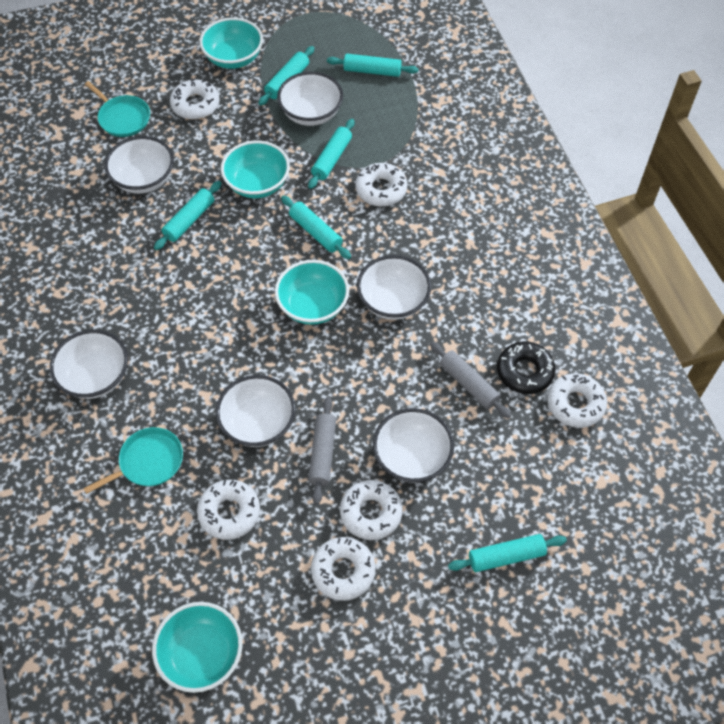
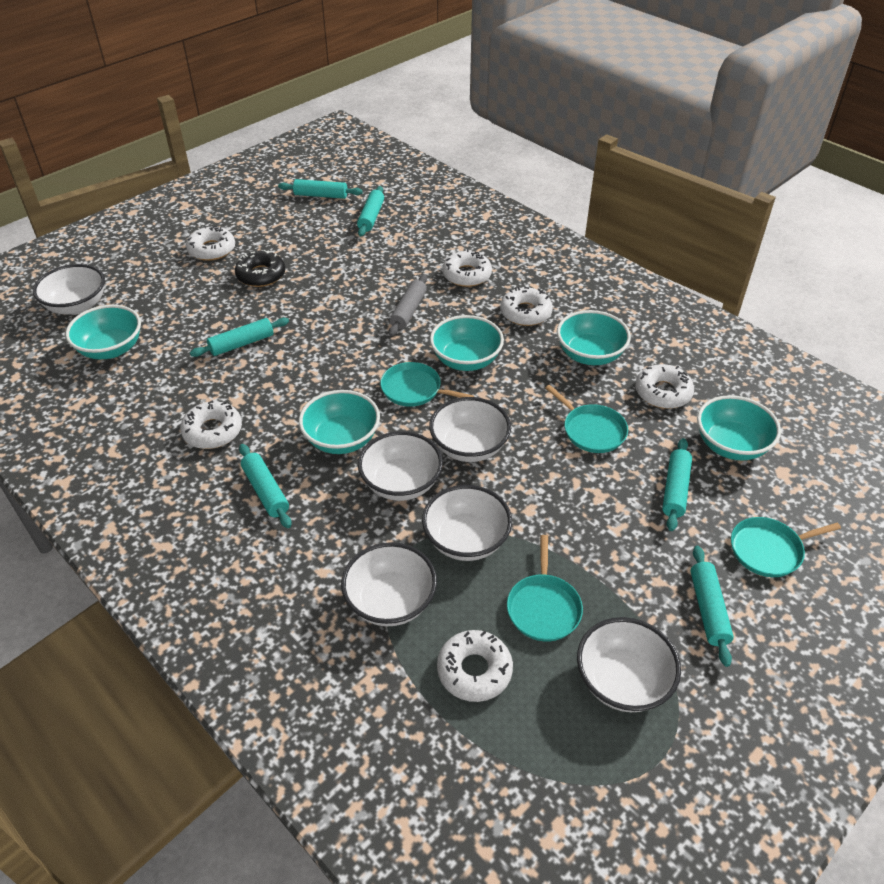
grey rolling pin: [308,397,336,504] [430,342,511,419] = 2 -> [389,274,427,336] = 1
turquoise bowl: [152,602,243,693] [199,17,263,69] [221,140,290,198] [275,260,349,325] = 4 -> [66,305,141,359] [299,390,380,454] [430,315,504,371] [557,310,631,365] [697,395,781,461] = 5
turquoise pan: [84,427,183,494] [85,81,150,137] = 2 -> [380,362,474,407] [507,535,583,642] [545,385,628,453] [731,517,841,577] = 4

